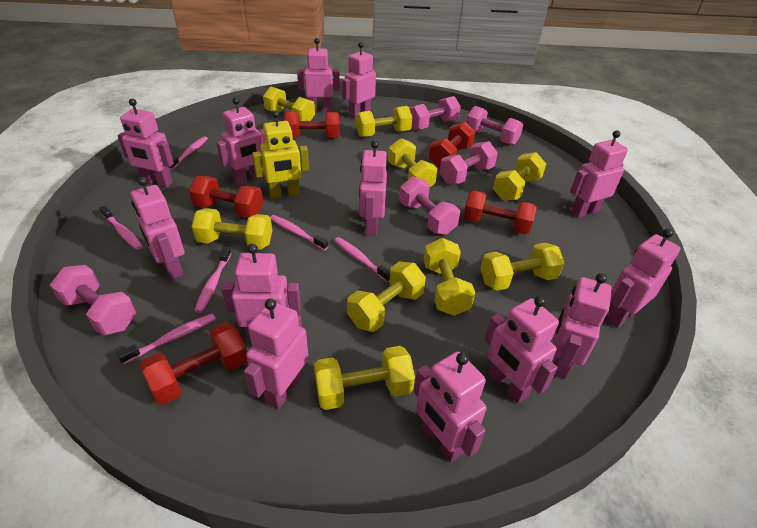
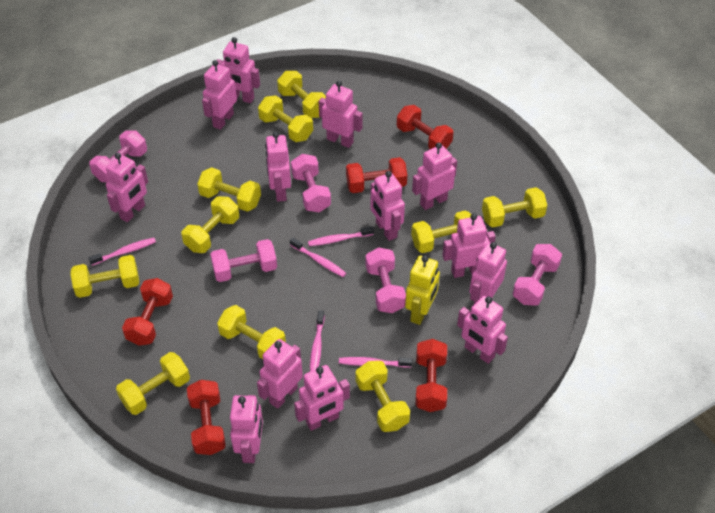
pink toothbrush: [99,206,143,250] [117,314,216,364] [169,136,208,170] [194,246,232,313] [270,215,329,250] [334,237,390,282] = 6 -> [88,238,156,266] [290,238,346,277] [308,226,374,246] [310,310,324,371] [339,357,412,368] = 5
yellow dumbbell: [192,208,272,250] [263,86,315,121] [314,346,415,410] [347,262,426,332] [356,106,412,137] [388,138,437,187] [424,238,475,316] [480,243,564,291] [493,152,546,201] = 9 -> [70,255,139,298] [116,352,190,415] [181,196,239,253] [197,167,261,212] [217,305,286,359] [258,95,313,142] [277,71,326,118] [356,361,410,432] [411,210,471,253] [482,187,547,228] = 10

